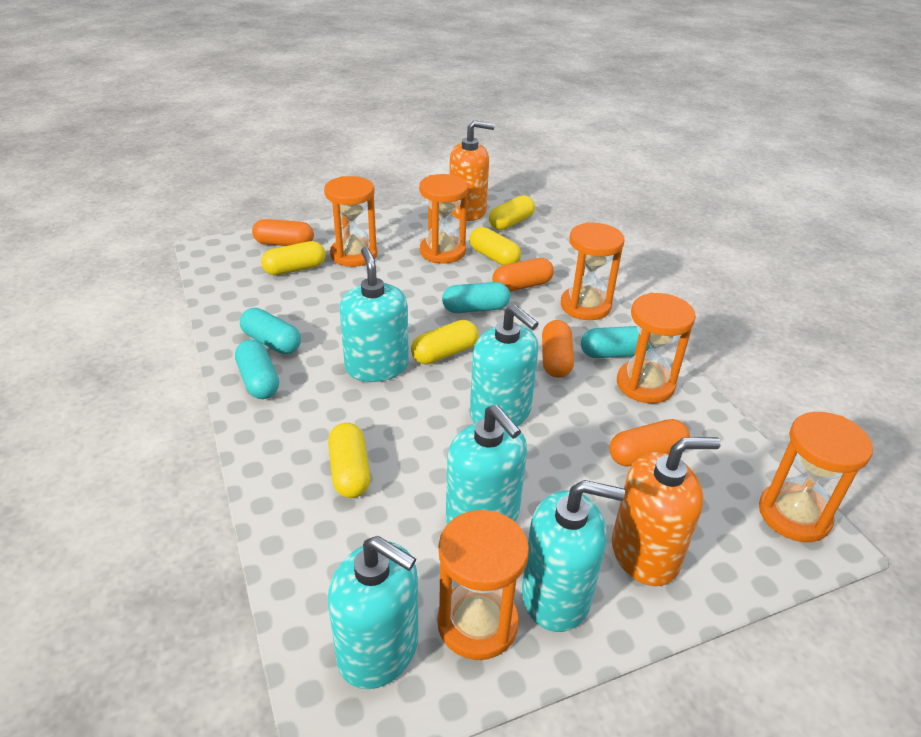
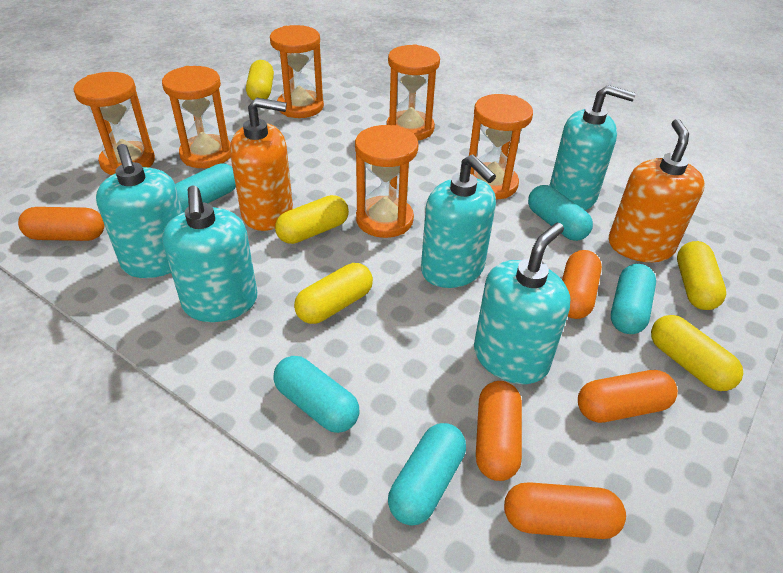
orange capsule: [252,219,314,246] [493,258,554,292] [542,320,574,378] [609,419,690,467] = 4 -> [18,207,105,241] [476,381,522,481] [504,482,626,539] [562,250,602,319] [578,370,678,423] = 5
turquoise capsule: [235,340,279,399] [240,308,301,354] [442,282,510,313] [581,326,650,358] = 4 -> [175,164,236,212] [274,356,360,433] [388,423,466,526] [528,185,593,241] [611,264,656,334] = 5

